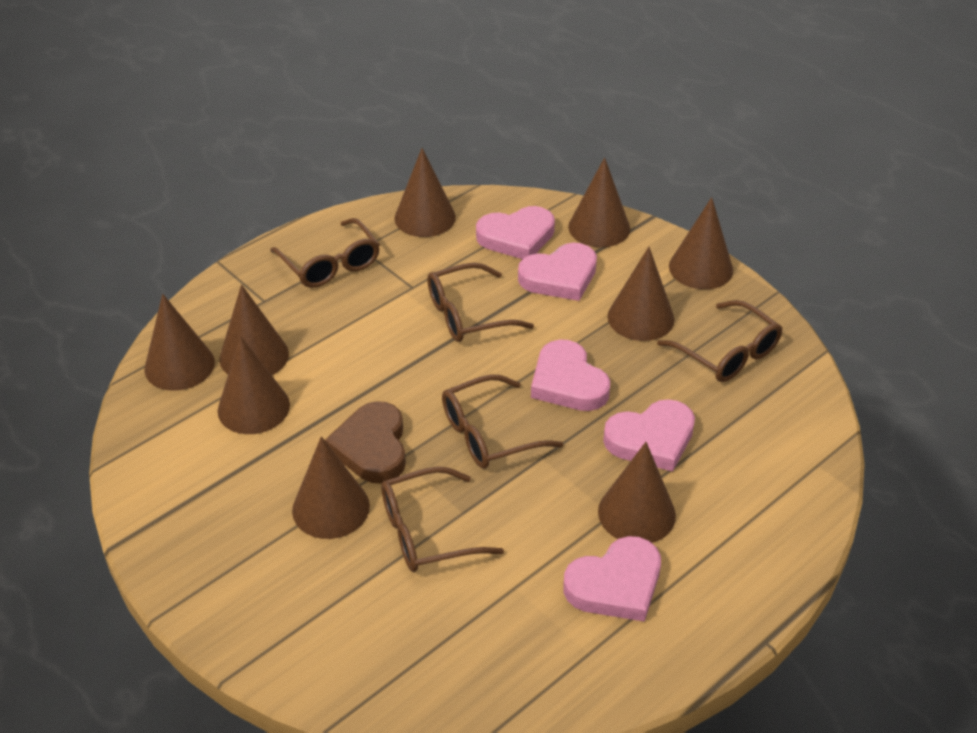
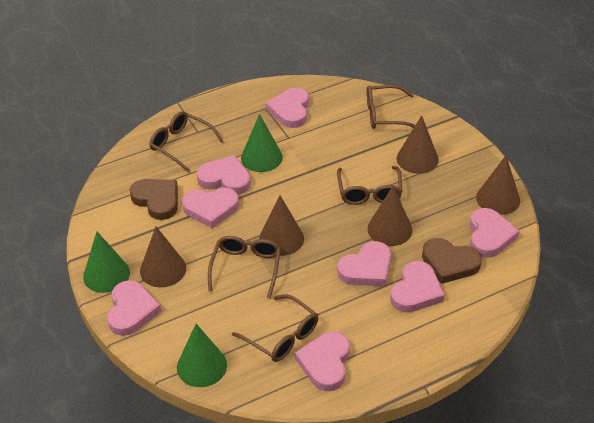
brown cone: [144,294,215,391] [218,336,290,434] [219,284,289,375] [292,436,370,539] [394,148,456,237] [568,157,630,247] [598,442,676,543] [607,247,675,341] [669,197,733,289] = 9 -> [140,226,186,287] [259,196,304,256] [367,186,412,246] [397,115,439,174] [476,155,520,215] = 5
brown heart: [325,401,406,484] = 1 -> [130,179,178,220] [422,238,482,284] = 2
green cone: none = 0 -> [83,232,130,293] [177,324,227,387] [241,114,283,172] = 3
pink heart: [476,206,555,259] [518,243,597,301] [531,339,610,411] [563,536,661,622] [603,399,695,472] = 5 -> [107,280,161,336] [182,188,239,228] [197,155,251,195] [266,88,309,128] [295,332,350,391] [337,241,391,286] [390,261,445,313] [470,208,519,258] = 8

